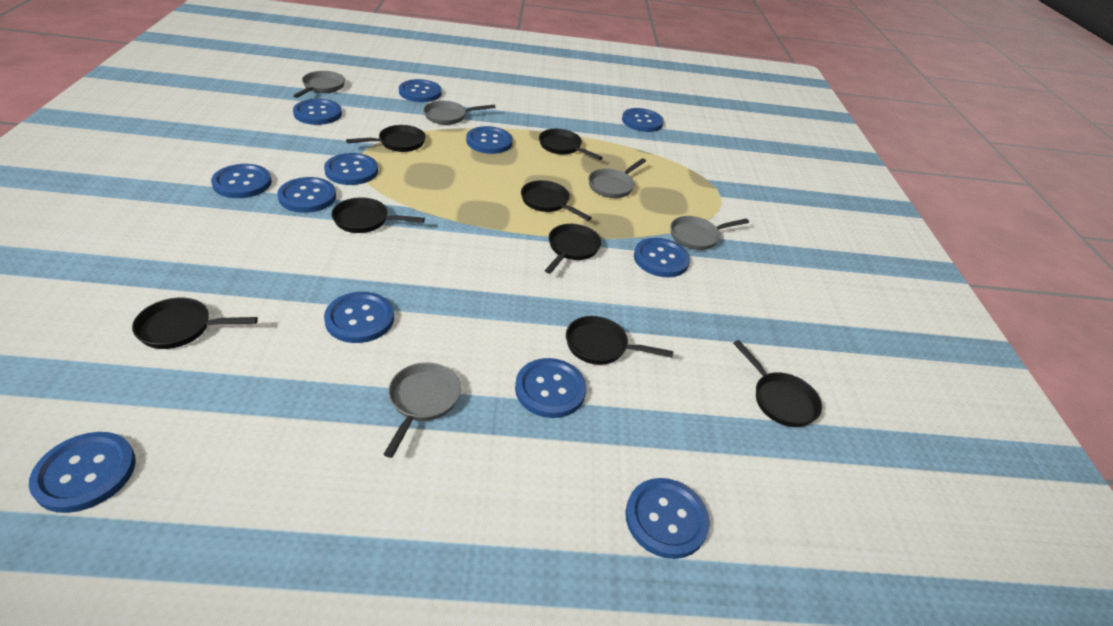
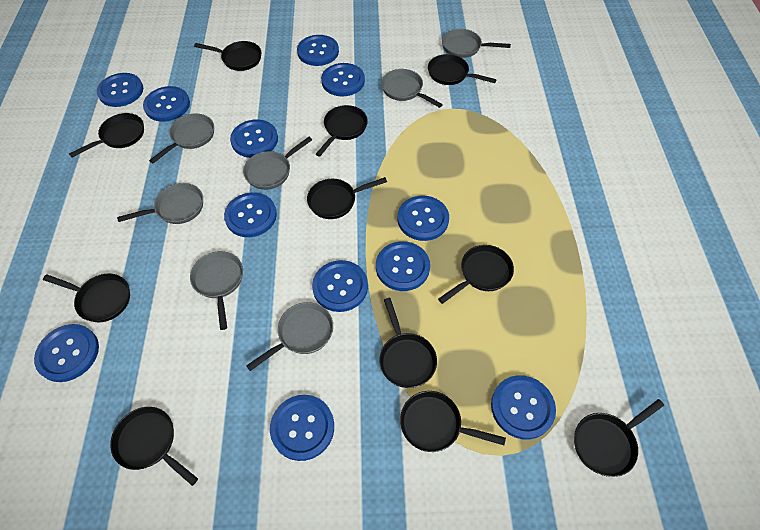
black pan: [132,298,258,349] [332,197,425,233] [346,125,426,152] [521,180,592,221] [539,129,603,160] [545,224,601,274] [566,316,673,365] [733,340,822,427] = 8 -> [43,273,130,322] [69,113,144,158] [110,407,198,486] [194,41,262,71] [307,177,387,219] [316,105,368,157] [379,298,437,388] [400,391,506,452] [428,54,496,85] [438,245,514,304] [574,399,664,477] = 11
grey pan: [293,71,345,98] [384,363,461,458] [423,101,496,125] [588,158,646,198] [670,216,749,250] = 5 -> [117,183,203,224] [149,114,214,164] [190,251,243,330] [243,137,312,190] [246,302,333,371] [381,69,443,108] [442,29,511,58] = 7

